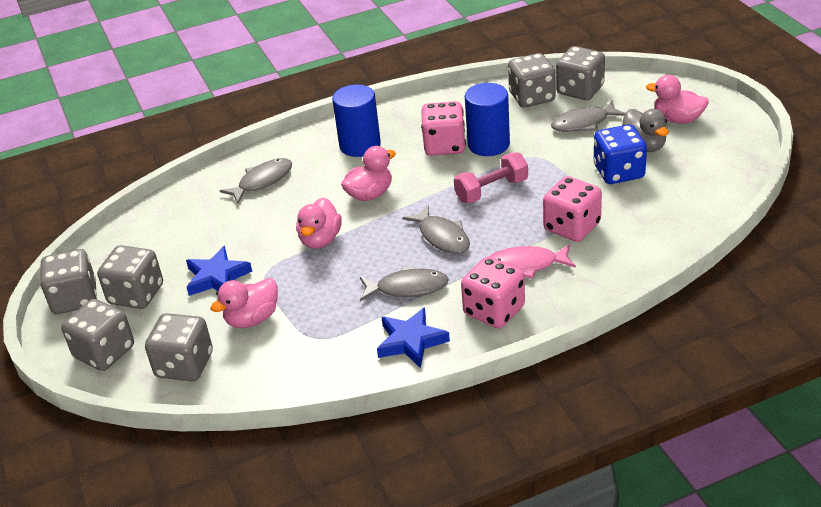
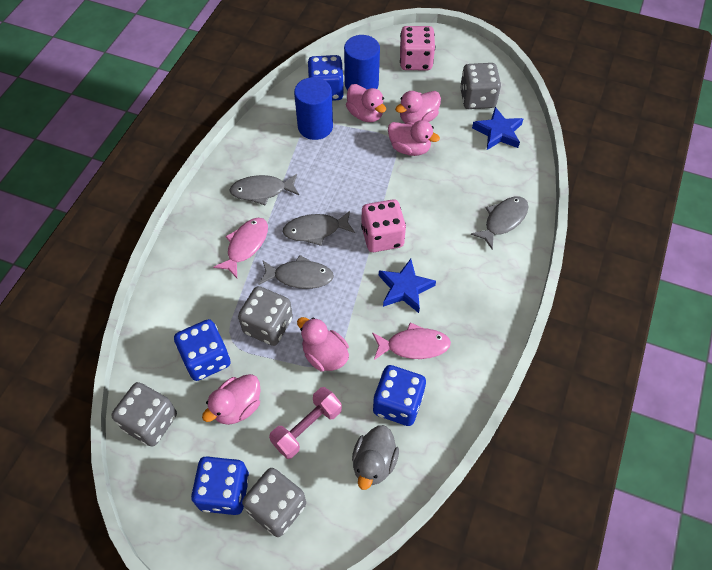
blue dice: [594,124,647,184] = 1 -> [174,319,231,381] [191,456,249,515] [308,55,344,101] [373,365,426,426] = 4
grey dice: [40,249,97,314] [61,299,134,371] [97,245,163,309] [145,313,213,381] [508,53,556,108] [556,46,605,100] = 6 -> [111,382,177,447] [238,286,293,346] [242,468,306,537] [460,63,501,109] = 4
pink dice: [421,101,466,156] [461,256,525,328] [543,176,602,242] = 3 -> [361,199,406,252] [400,26,435,70] = 2
pink duck: [210,278,278,328] [296,197,342,249] [341,146,396,201] [646,75,709,124] = 4 -> [202,374,261,425] [297,317,349,371] [346,84,386,122] [388,120,440,156] [395,91,441,123] = 5
pink fish: [489,244,576,279] = 1 -> [213,218,268,278] [372,322,451,360] = 2

